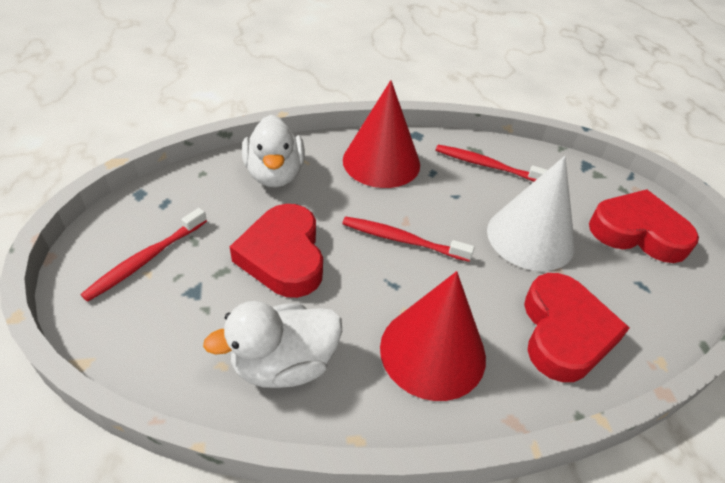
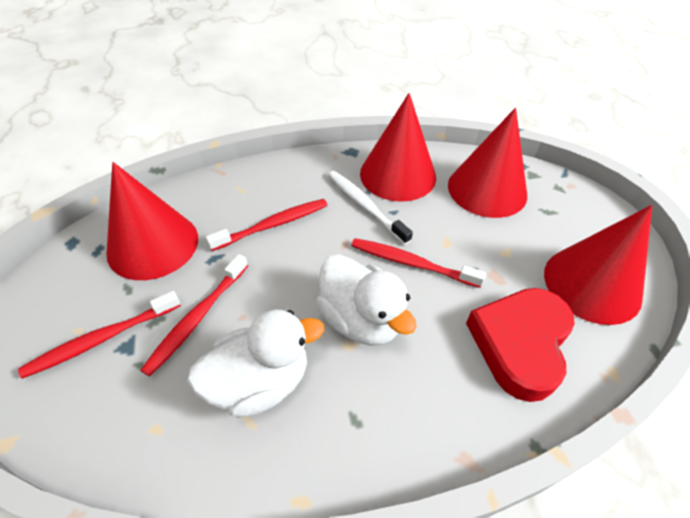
red cone: [343,80,420,188] [380,271,486,401] = 2 -> [106,162,198,280] [360,93,436,202] [448,108,527,218] [544,205,652,325] = 4
red heart: [230,204,323,298] [524,273,630,382] [589,189,699,263] = 3 -> [466,288,575,402] = 1
red toothbrush: [81,208,207,302] [342,216,474,262] [436,145,547,182] = 3 -> [18,291,181,379] [140,254,248,377] [206,199,327,251] [351,238,486,288] = 4
white cone: [487,156,575,271] = 1 -> none = 0
white toothbrush: none = 0 -> [328,171,413,245] = 1

